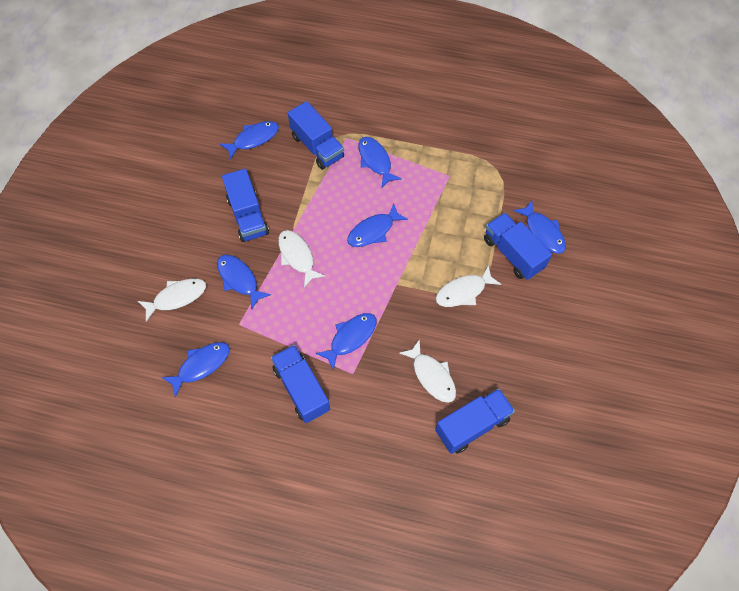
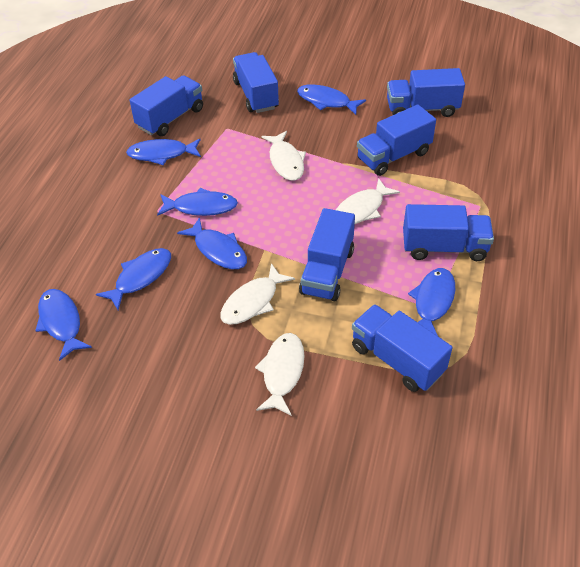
blue truck: [222,169,269,242] [271,345,330,423] [288,101,344,170] [435,388,515,454] [484,213,552,280] = 5 -> [130,75,203,136] [233,52,279,113] [299,208,355,301] [352,304,452,392] [357,105,436,176] [387,68,465,117] [403,204,494,261] = 7

